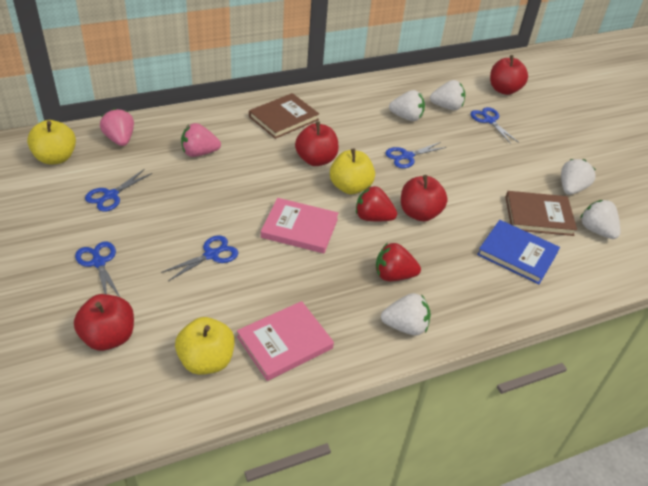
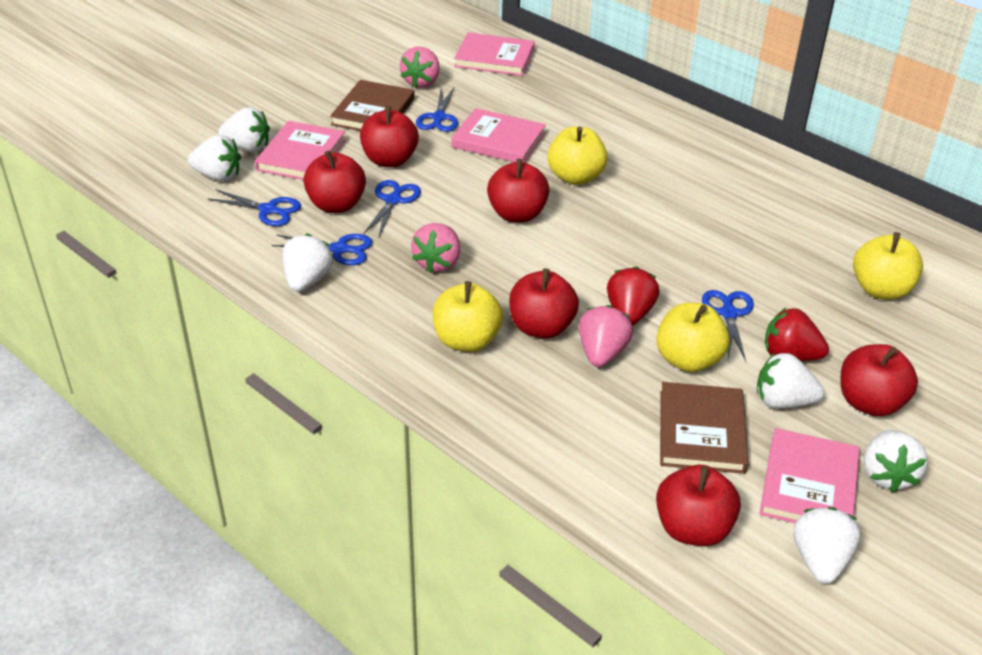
blue book: [477,220,560,284] = 1 -> none = 0
pink book: [237,301,334,381] [261,198,339,253] = 2 -> [255,121,346,180] [451,108,546,163] [454,32,535,76] [759,428,860,523] = 4
pink strawberry: [100,108,134,146] [181,123,221,157] = 2 -> [400,47,440,88] [411,223,460,273] [579,305,633,367] = 3
red apple: [74,294,134,351] [295,122,339,166] [401,175,448,221] [490,55,528,95] = 4 -> [303,150,366,213] [360,106,419,167] [487,159,549,223] [509,269,579,339] [656,465,741,546] [841,344,918,417] = 6
white strawberry: [381,293,431,336] [389,90,425,121] [430,80,465,110] [561,159,596,195] [580,200,620,239] = 5 -> [188,135,241,181] [218,107,270,152] [282,234,333,292] [757,353,824,409] [794,507,861,584] [864,430,928,492] = 6
yellow apple: [27,120,76,165] [175,317,235,375] [330,148,375,194] = 3 -> [432,281,503,352] [548,126,608,185] [656,303,730,372] [853,232,923,300] = 4

